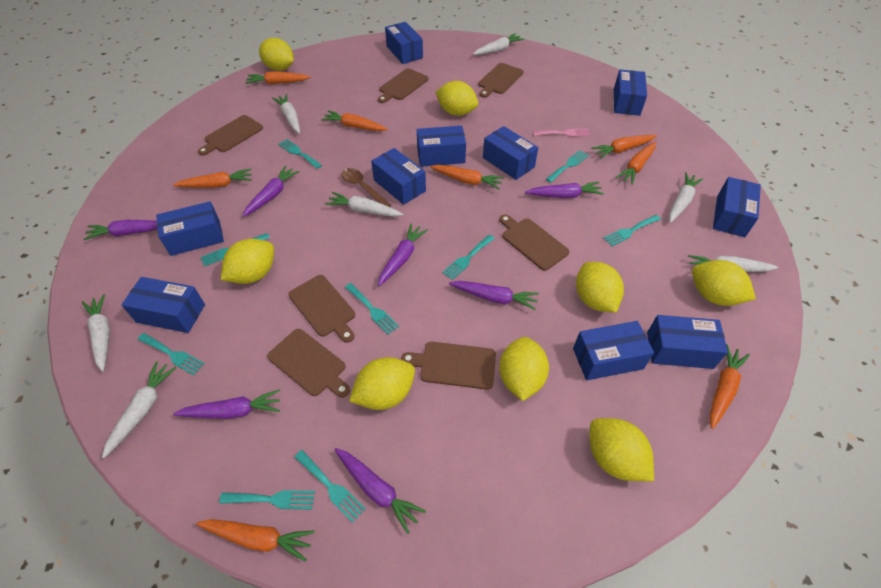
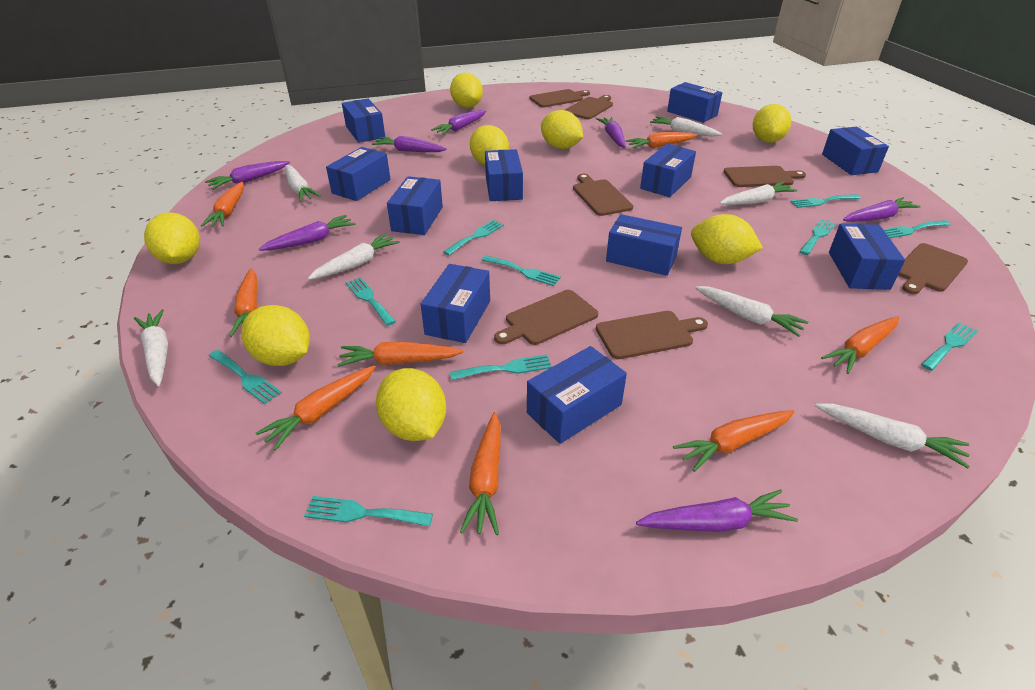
blue box: [121,277,205,333] [156,201,224,256] [371,148,426,205] [385,22,423,64] [417,126,466,167] [483,126,538,180] [573,321,654,380] [614,70,647,116] [647,315,728,369] [713,177,761,237] = 10 -> [326,147,390,201] [342,98,385,143] [387,176,443,235] [421,264,490,343] [485,149,523,201] [527,346,627,444] [606,214,682,276] [640,144,696,197] [667,82,722,123] [822,127,889,175] [829,224,905,290] = 11
brown spoon: [342,168,391,207] = 1 -> none = 0
pink fork: [533,129,591,137] = 1 -> none = 0
turquoise fork: [138,333,204,375] [201,233,270,267] [219,490,315,509] [278,139,322,169] [294,450,365,523] [345,283,399,335] [442,235,495,280] [546,150,589,183] [604,215,661,246] = 9 -> [209,350,282,404] [304,496,433,527] [345,277,396,326] [443,220,504,255] [450,355,552,380] [482,255,561,286] [790,194,861,208] [799,219,836,255] [883,220,950,238] [921,322,978,371] = 10

